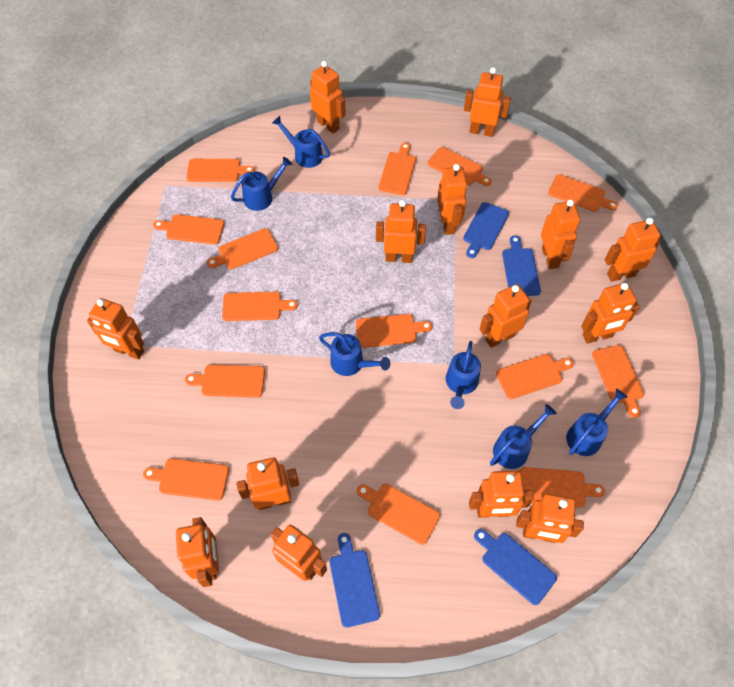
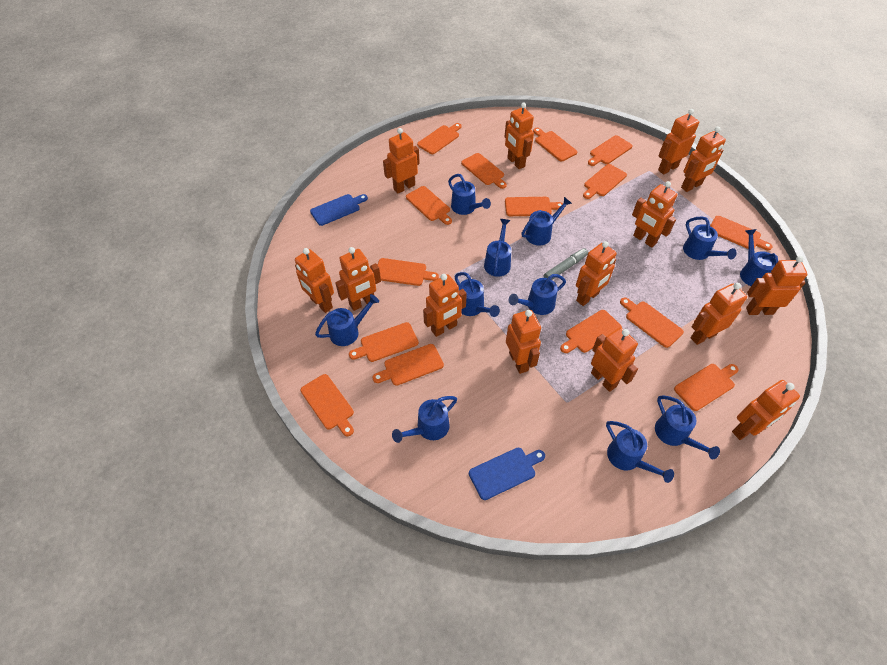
blue cutting board: [330,533,380,627] [463,202,509,258] [474,529,557,605] [502,236,541,296] = 4 -> [310,194,368,226] [469,448,545,500] = 2
blue watering can: [231,157,292,211] [272,116,330,168] [319,332,390,376] [446,341,481,409] [490,404,557,469] [566,389,628,456] = 6 -> [315,294,379,346] [392,396,457,443] [448,174,491,215] [455,272,500,317] [484,219,511,277] [509,274,566,315] [521,197,572,245] [606,421,674,483] [655,395,720,459] [683,216,737,260] [740,229,778,286] = 11
grey marker: none = 0 -> [543,248,588,280] = 1
orange cutting board: [143,459,229,500] [153,214,225,245] [185,365,265,398] [186,159,255,182] [207,228,278,269] [222,292,298,321] [356,314,432,348] [357,484,440,545] [379,143,416,195] [427,147,492,186] [496,354,574,399] [519,467,605,507] [548,174,618,212] [592,345,644,418] = 14 -> [300,374,354,436] [349,322,419,362] [372,344,444,386] [378,258,439,286] [406,186,452,225] [417,123,462,154] [461,153,507,189] [505,197,563,216] [533,128,577,161] [560,310,622,353] [583,164,627,199] [588,135,633,166] [620,297,684,348] [674,364,739,411] [710,216,773,250] = 15

